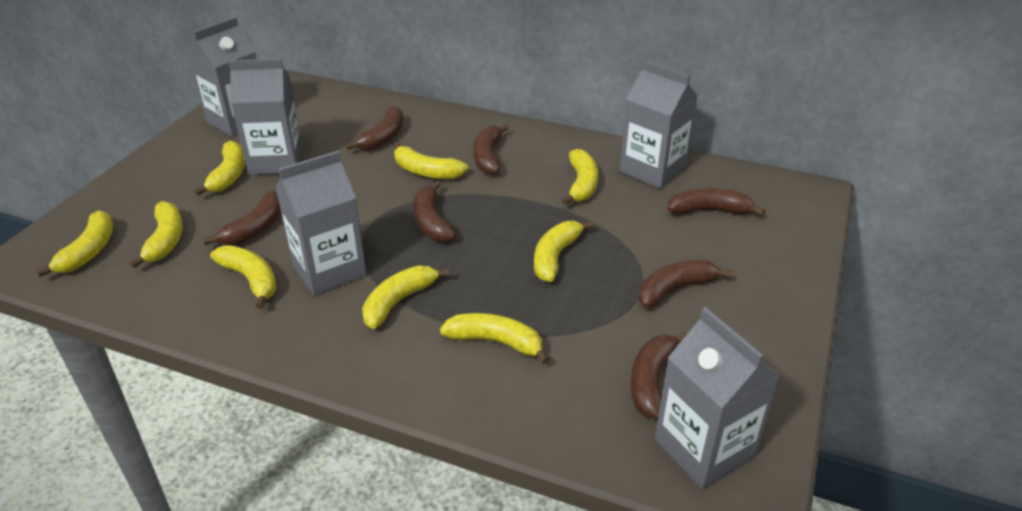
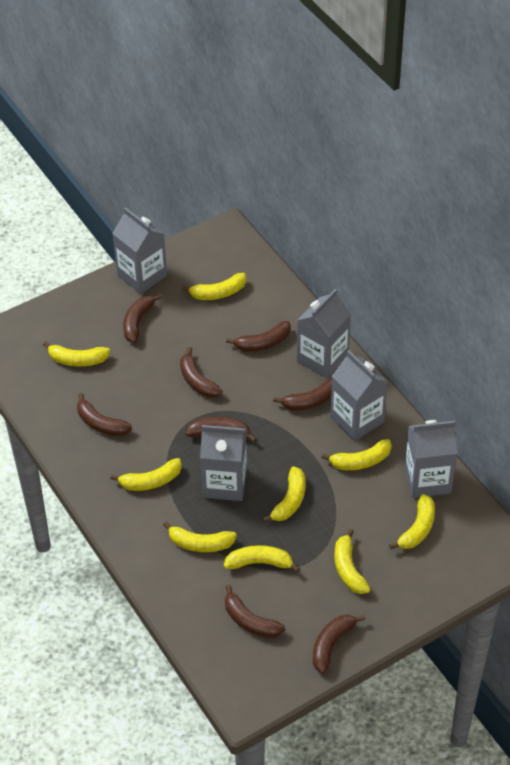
brown banana: [203,191,281,246] [346,106,403,150] [413,181,456,242] [473,124,509,175] [631,332,687,420] [638,260,733,308] [668,188,765,216] = 7 -> [77,393,132,436] [123,294,162,343] [180,347,223,398] [185,416,257,442] [225,585,285,638] [226,321,291,352] [273,377,332,411] [313,614,366,674] = 8

